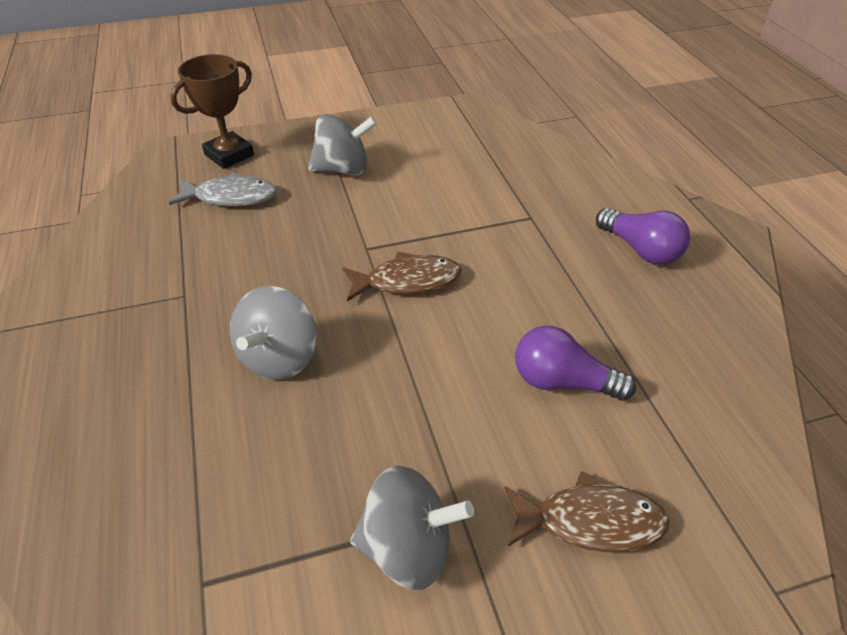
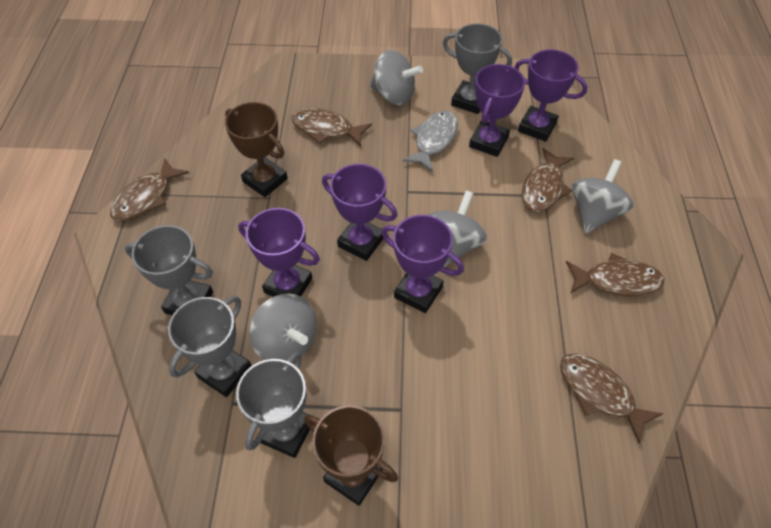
brown fish: [343,252,461,302] [505,471,669,552] = 2 -> [110,158,189,221] [291,108,372,146] [522,148,574,212] [560,354,663,444] [566,253,664,296] = 5
brown trophy: [170,54,254,169] = 1 -> [225,102,288,197] [304,405,398,506] = 2
grey spinning top: [230,286,317,380] [308,114,377,176] [350,466,474,590] = 3 -> [250,294,317,361] [370,50,423,105] [428,191,487,267] [572,159,633,234] = 4
grey trophy: none = 0 -> [125,225,213,315] [168,296,252,397] [236,352,310,458] [443,23,512,114] = 4
purple light bulb: [515,326,636,401] [596,208,690,265] = 2 -> none = 0
purple trophy: none = 0 -> [238,208,320,297] [322,164,397,261] [381,215,464,313] [469,64,525,157] [514,49,588,142] = 5

